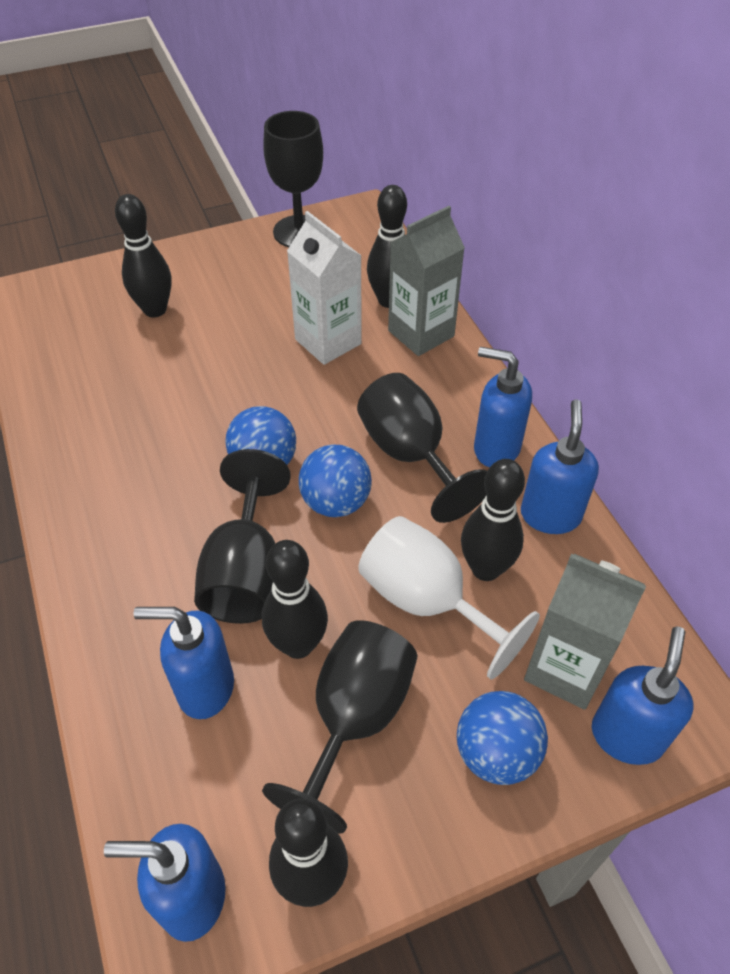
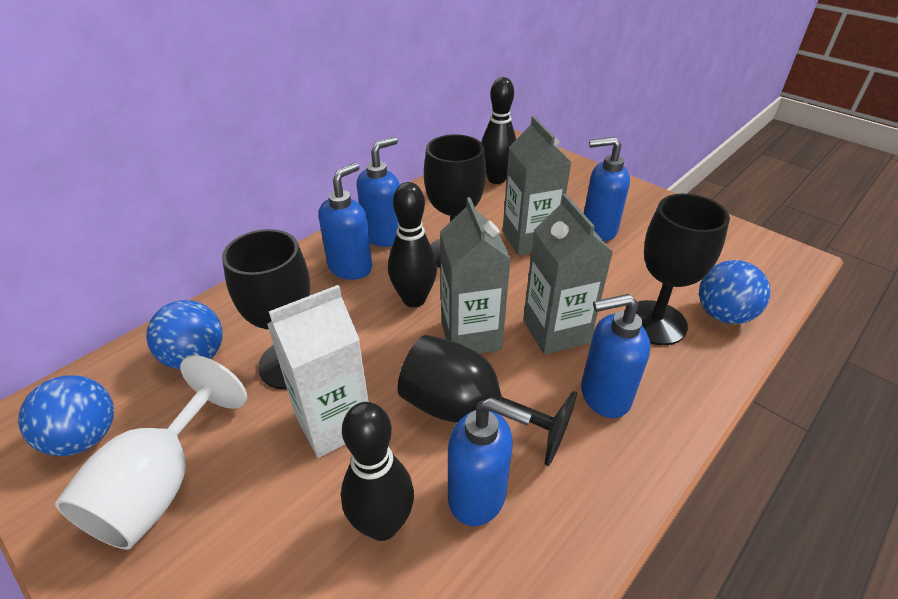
black bowling pin: [115,194,172,317] [262,540,328,659] [269,799,348,907] [367,185,407,308] [461,459,525,581] = 5 -> [341,402,414,541] [388,182,437,307] [481,77,516,184] = 3
grey carton: [388,206,465,356] [524,554,646,710] = 2 -> [440,197,511,354] [503,116,572,256] [523,194,613,355] = 3

